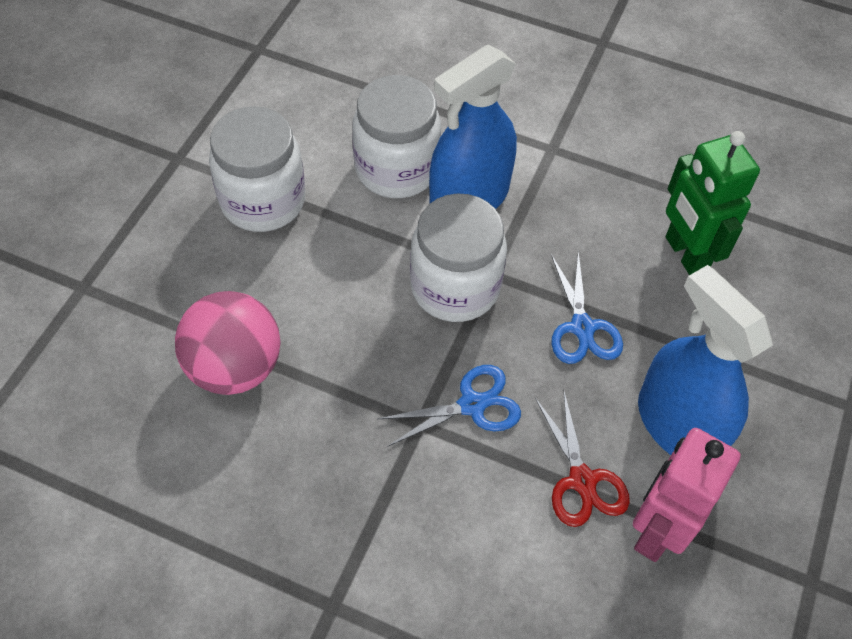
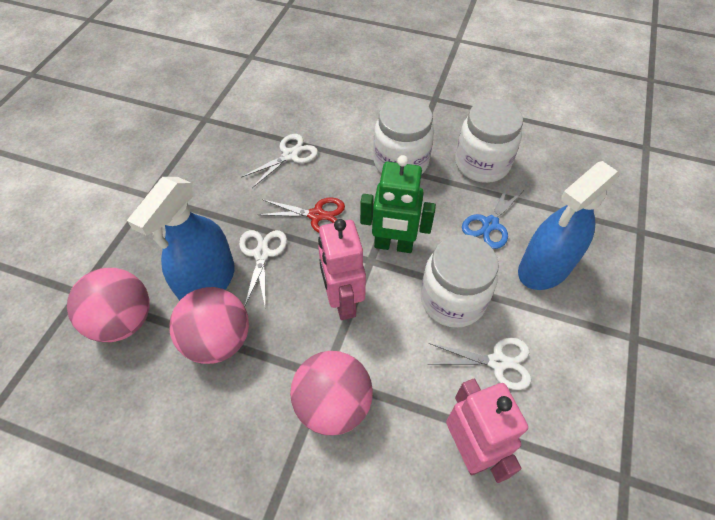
blue scissors: [378,365,521,447] [551,251,623,364] = 2 -> [462,183,525,249] = 1
pink ball: [175,291,281,395] = 1 -> [67,268,150,342] [169,287,249,364] [290,351,373,436] = 3
pink robot: [633,428,741,562] = 1 -> [318,219,366,320] [446,379,528,483] = 2
white scissors: none = 0 -> [239,230,287,307] [241,134,318,188] [428,338,531,390] = 3

